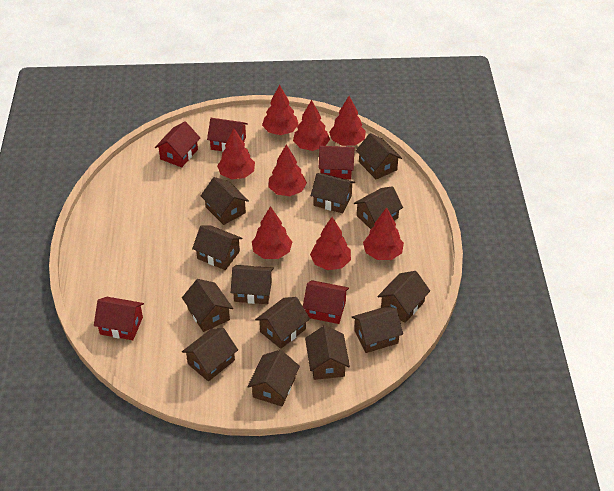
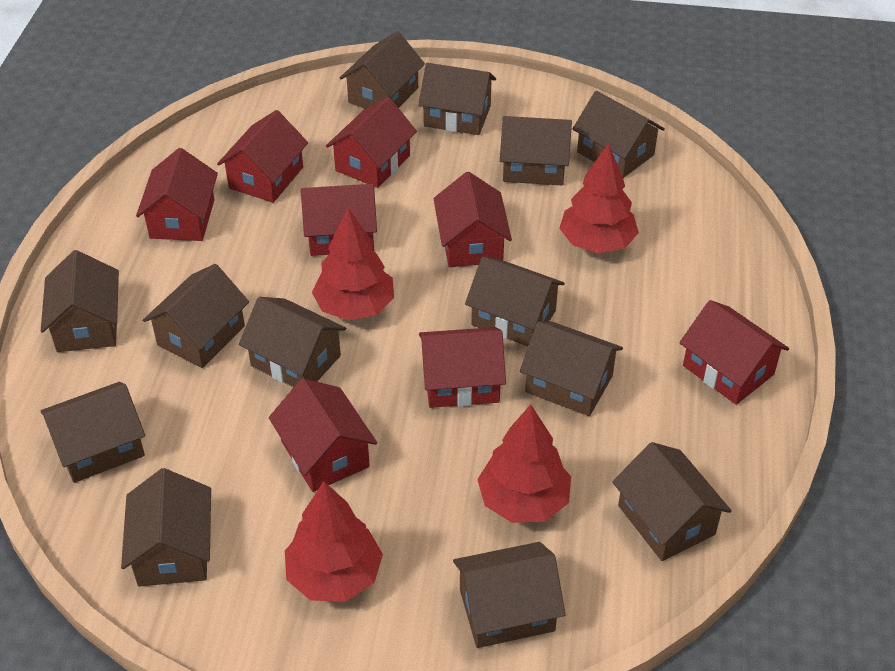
red house: [94,297,144,340] [155,121,200,167] [207,118,248,152] [303,280,349,324] [319,146,354,179] = 5 -> [136,148,218,241] [217,110,308,203] [269,378,377,492] [301,184,377,256] [326,97,417,188] [419,327,506,408] [433,172,512,267] [679,300,789,405] = 8
red tree: [217,128,255,179] [252,206,292,259] [262,85,299,135] [268,144,307,196] [293,100,330,151] [310,217,351,270] [329,96,366,146] [363,207,404,260] = 8 -> [285,481,383,602] [312,208,394,320] [477,404,571,523] [559,143,639,253] = 4

